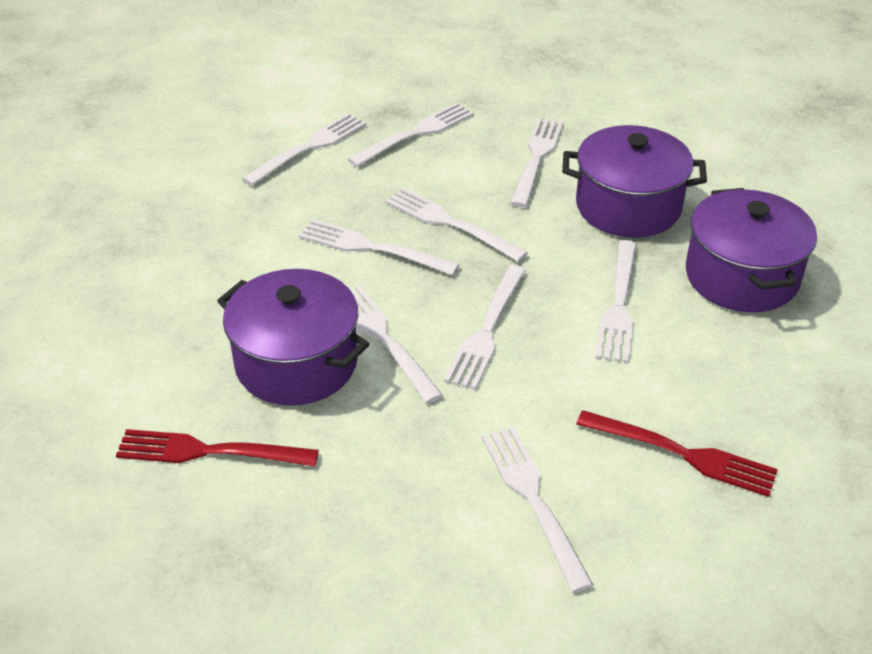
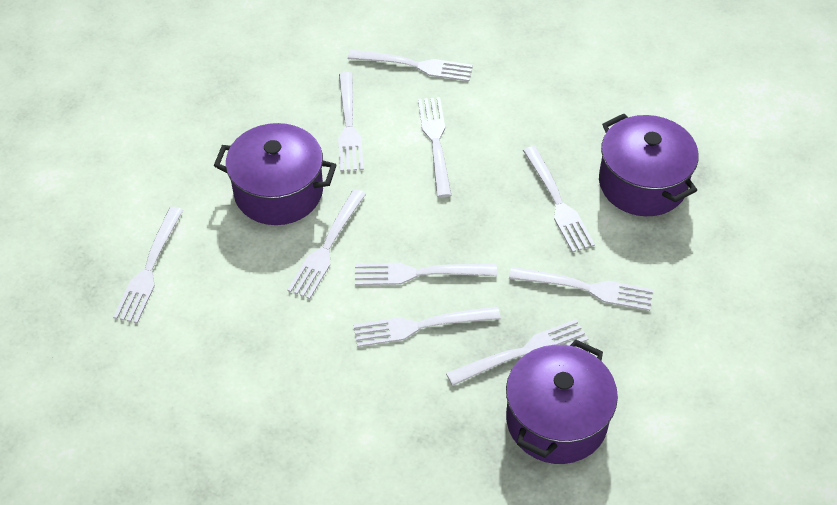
red fork: [116,429,319,467] [576,410,778,497] = 2 -> none = 0
white fork: [241,113,366,186] [299,219,460,275] [348,103,474,167] [349,285,443,404] [385,188,528,262] [444,265,526,390] [482,427,593,593] [510,118,563,207] [596,240,636,363] = 9 -> [113,207,183,324] [287,189,366,299] [338,72,364,172] [348,50,473,82] [353,306,501,347] [355,263,497,285] [418,97,452,198] [446,319,588,386] [509,267,653,311] [523,146,595,253] = 10

